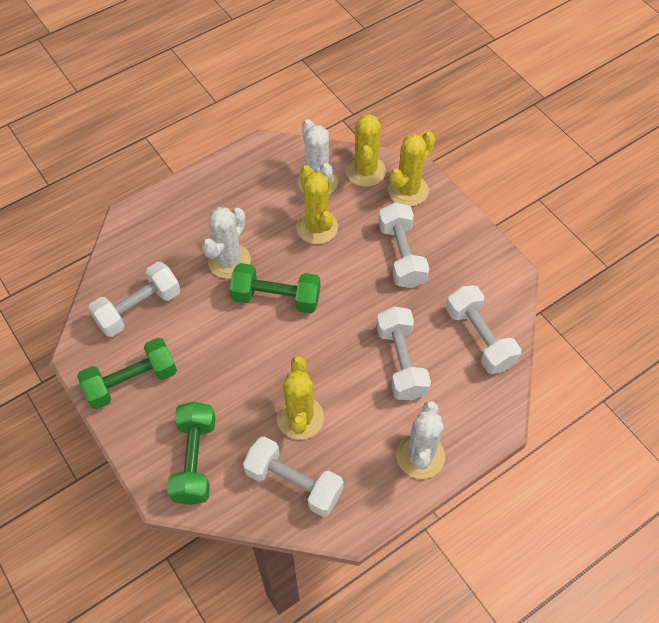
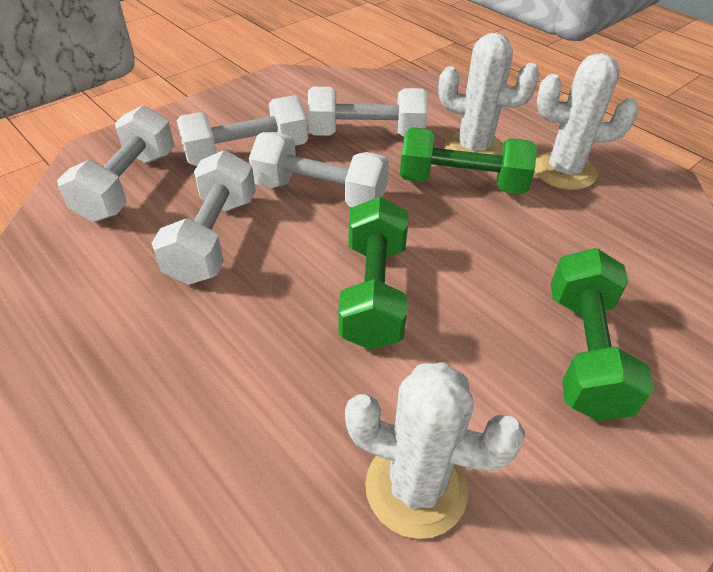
yellow cactus: [276,356,324,440] [296,165,338,244] [346,114,386,187] [388,132,435,206] = 4 -> none = 0

